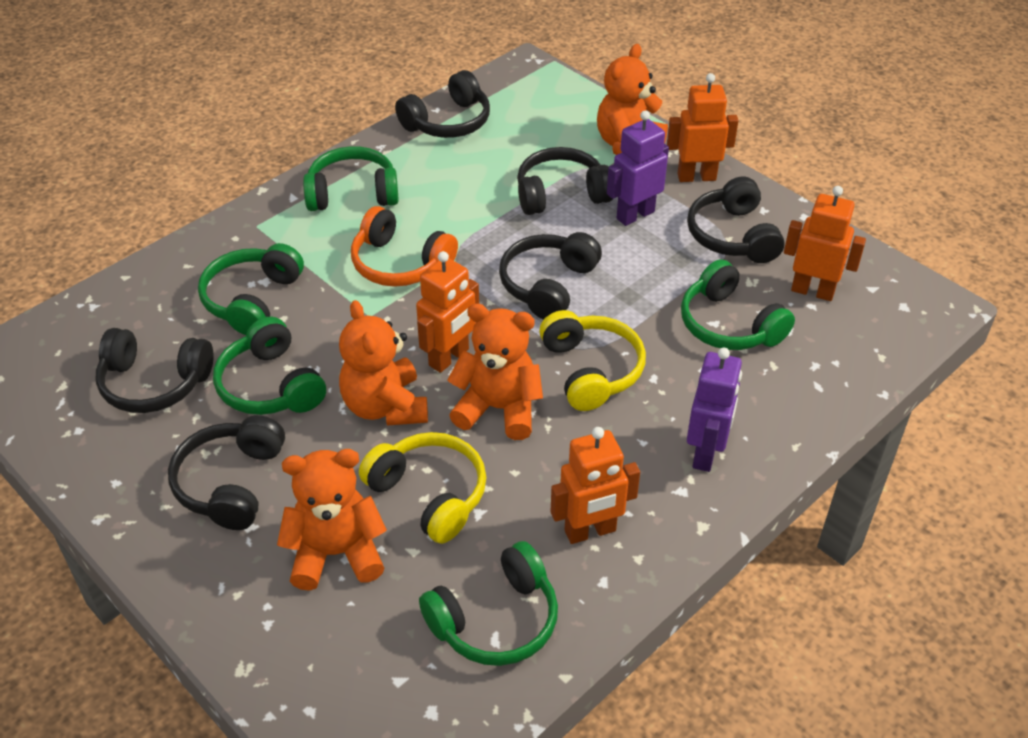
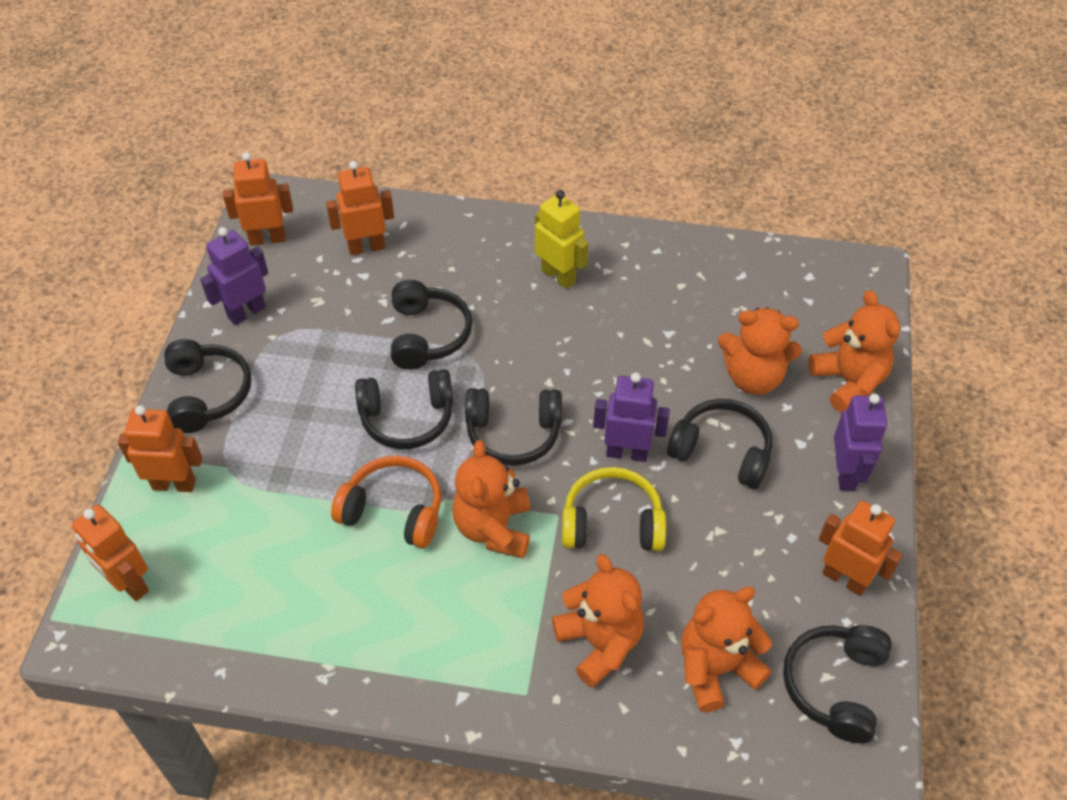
green headphones: [198,243,304,335] [213,317,326,415] [303,146,399,211] [419,541,558,666] [681,259,795,350] = 5 -> none = 0
orange robot: [416,251,479,373] [551,427,640,544] [667,73,739,182] [784,186,866,301] = 4 -> [72,505,149,601] [118,405,202,492] [223,152,293,246] [326,161,394,255] [819,501,903,596] = 5
orange teddy bear: [277,449,387,591] [339,300,428,426] [447,303,543,440] [597,44,668,155] = 4 -> [452,440,531,558] [552,554,644,688] [681,587,772,712] [718,307,802,394] [808,290,900,412] = 5
purple robot: [607,110,669,226] [687,348,742,472] = 2 -> [200,227,268,325] [593,373,670,462] [834,394,888,491] = 3
yellow headphones: [359,432,486,544] [539,310,646,411] = 2 -> [562,467,666,551] = 1
yellow robot: none = 0 -> [535,190,589,289] = 1

